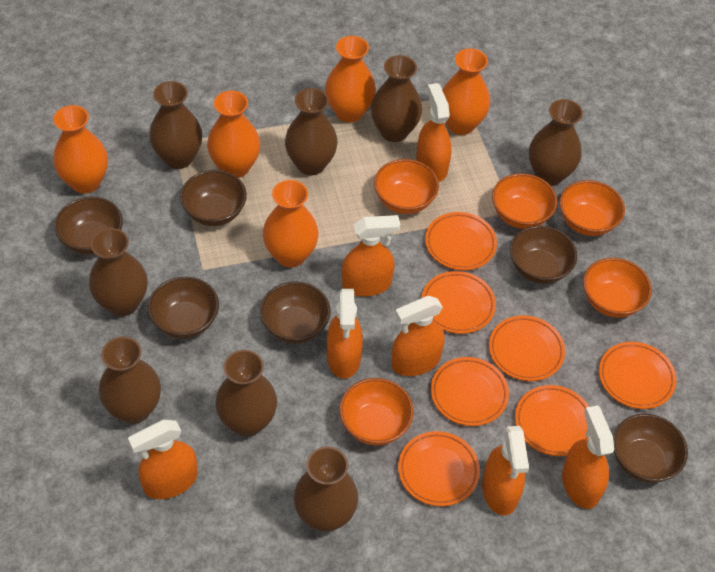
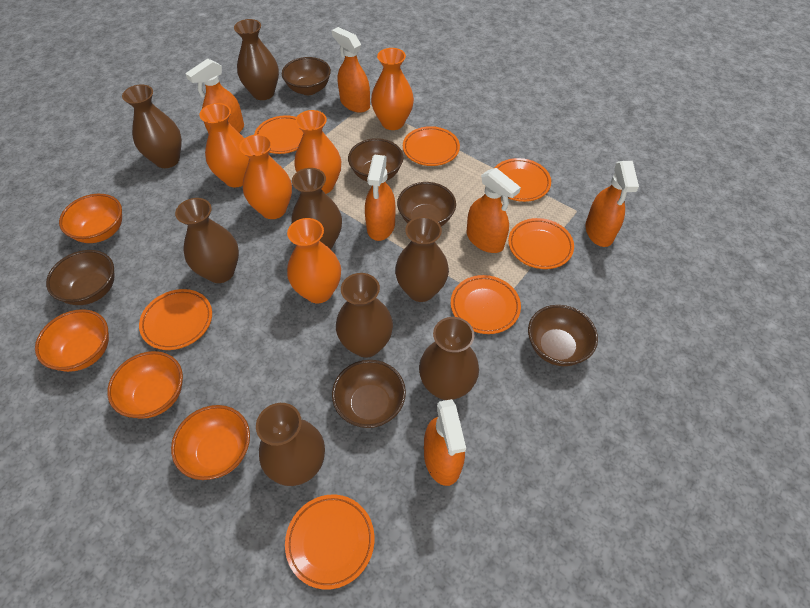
orange bowl: [339,378,414,445] [374,159,439,214] [492,173,557,229] [560,180,625,236] [583,258,652,318] = 5 -> [35,309,109,372] [59,194,122,243] [107,351,183,419] [171,405,250,480] = 4
orange spray bottle: [128,420,198,499] [327,289,363,379] [342,215,400,297] [391,296,445,376] [416,83,452,182] [482,426,529,516] [562,405,614,509] = 7 -> [185,59,244,134] [332,27,370,113] [365,155,396,241] [424,399,466,486] [467,168,521,253] [585,161,639,247] = 6

